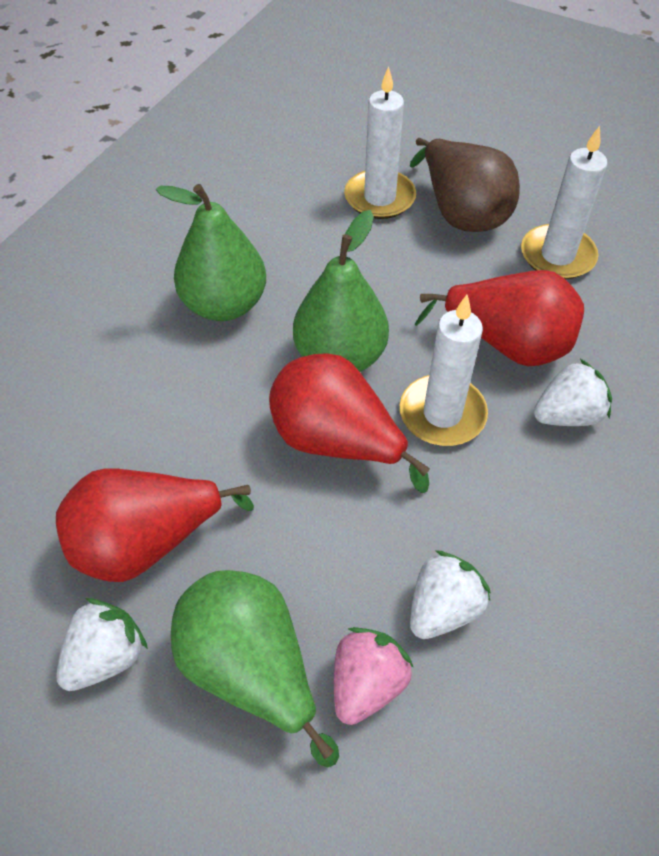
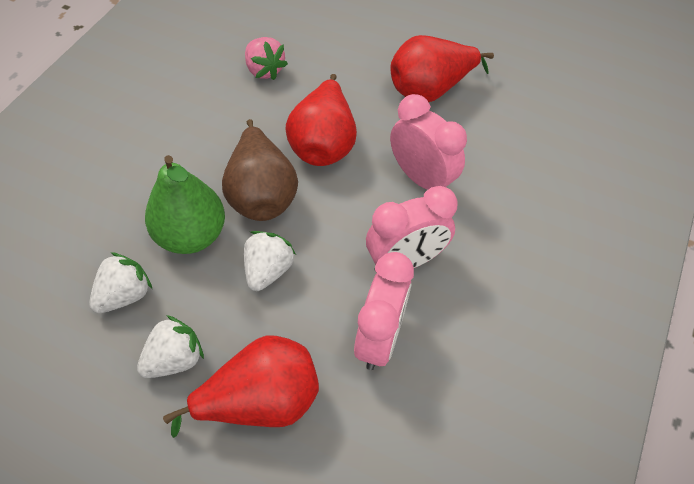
green pear: [156,184,266,321] [171,570,339,768] [293,210,389,372] = 3 -> [145,155,225,254] = 1
pink clock: none = 0 -> [354,252,414,370] [366,186,458,273] [390,94,467,190] = 3
white candle: [344,66,416,219] [400,295,488,446] [521,126,607,280] = 3 -> none = 0

